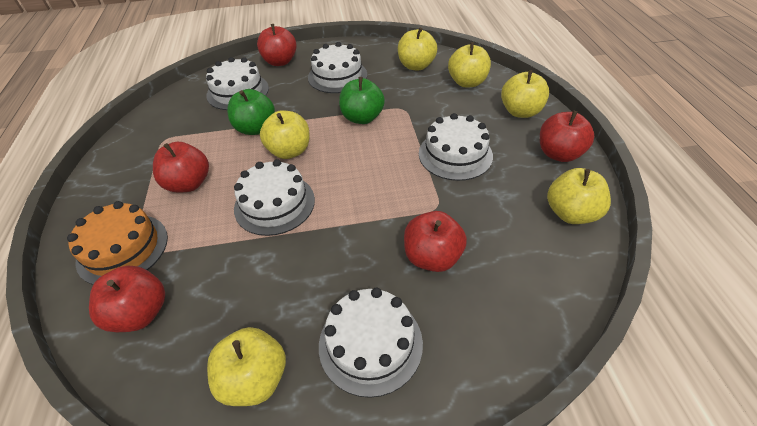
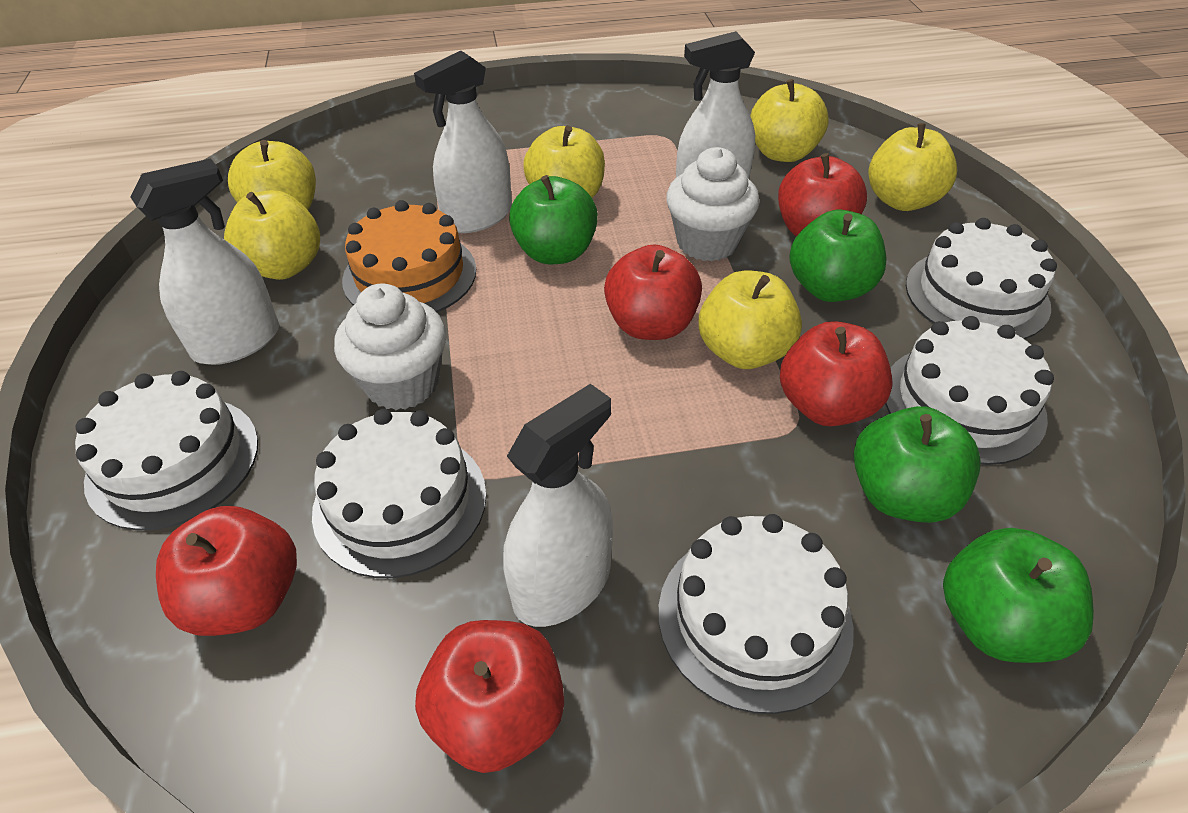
green apple: [227,89,275,135] [339,77,385,124] = 2 -> [509,175,598,264] [789,210,887,302] [854,406,981,523] [943,528,1094,663] = 4
white cupcake: none = 0 -> [334,283,446,410] [666,147,760,261] = 2
white spray bottle: none = 0 -> [131,158,279,365] [414,51,512,233] [503,384,613,627] [676,31,755,179] = 4

